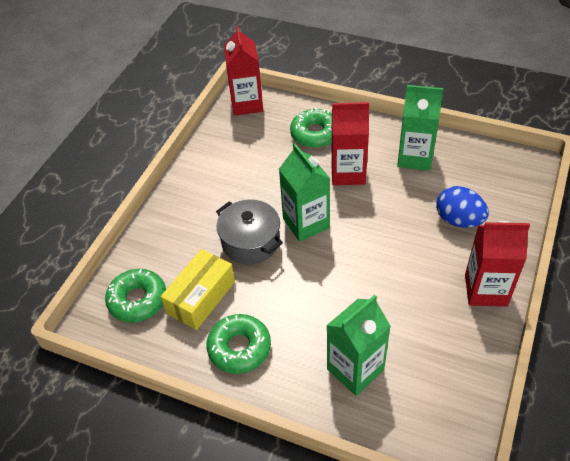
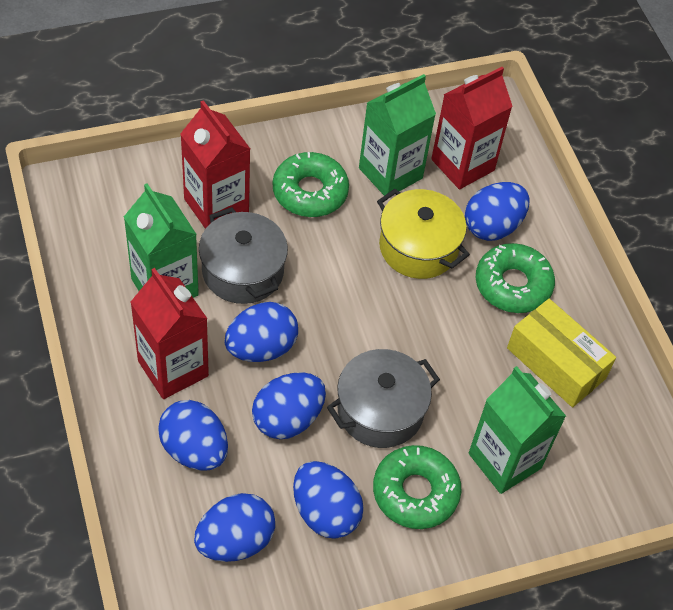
blue egg: [436,186,489,227] = 1 -> [158,400,228,471] [194,493,275,562] [225,302,298,362] [252,372,326,439] [293,461,364,539] [465,182,530,241] = 6
grey pot: [216,199,283,264] = 1 -> [199,207,288,304] [327,349,440,448] = 2
yellow pot: none = 0 -> [377,189,470,279] = 1

